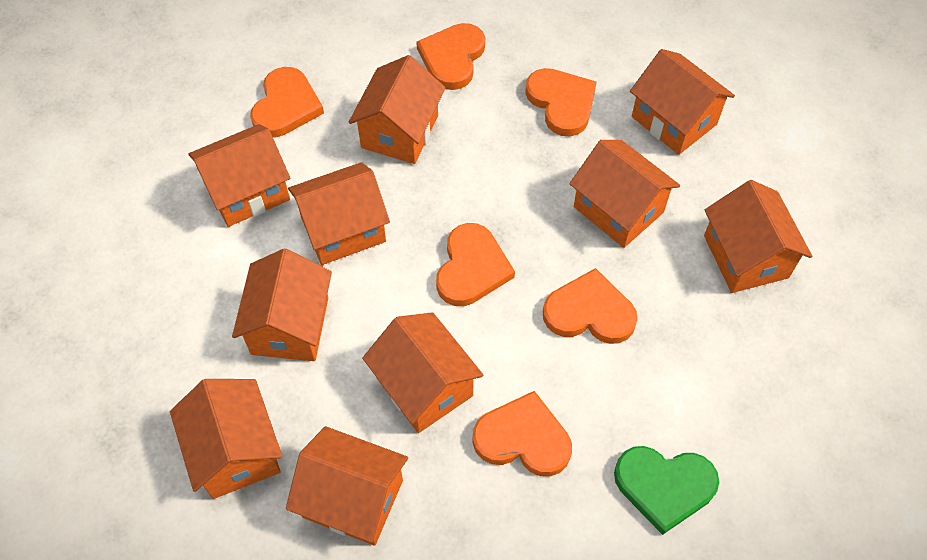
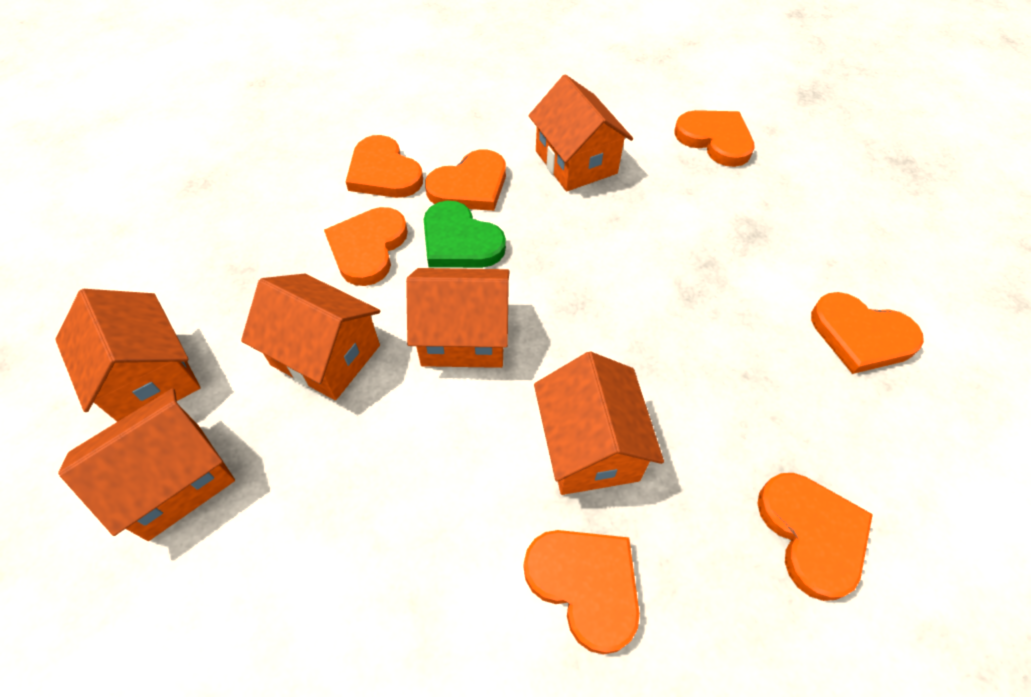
orange heart: [250,67,324,138] [416,23,485,90] [436,223,515,306] [472,391,572,477] [525,68,597,136] [543,268,638,344] = 6 -> [324,207,408,286] [346,135,423,198] [425,149,506,211] [523,530,640,655] [674,110,755,167] [757,473,873,601] [811,292,924,374] = 7
orange house: [170,379,282,499] [188,124,291,227] [232,249,332,361] [286,426,408,546] [288,162,390,265] [348,55,446,164] [362,312,483,433] [569,140,680,248] [630,49,735,155] [704,180,812,293] = 10 -> [55,289,200,422] [58,388,235,541] [241,273,380,400] [406,268,510,368] [528,74,633,191] [534,352,664,495] = 6

